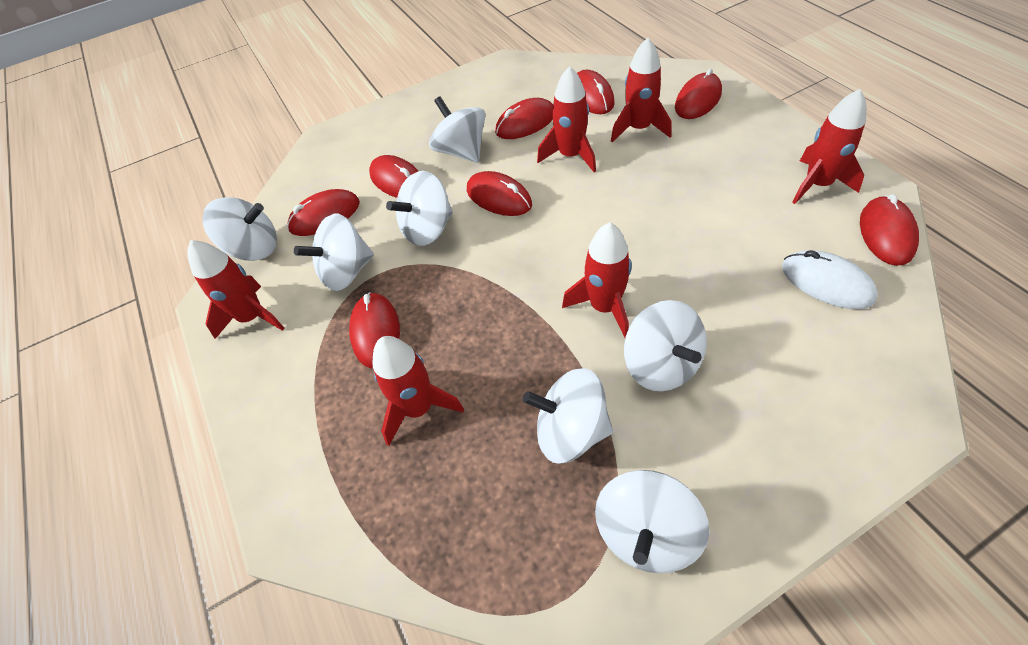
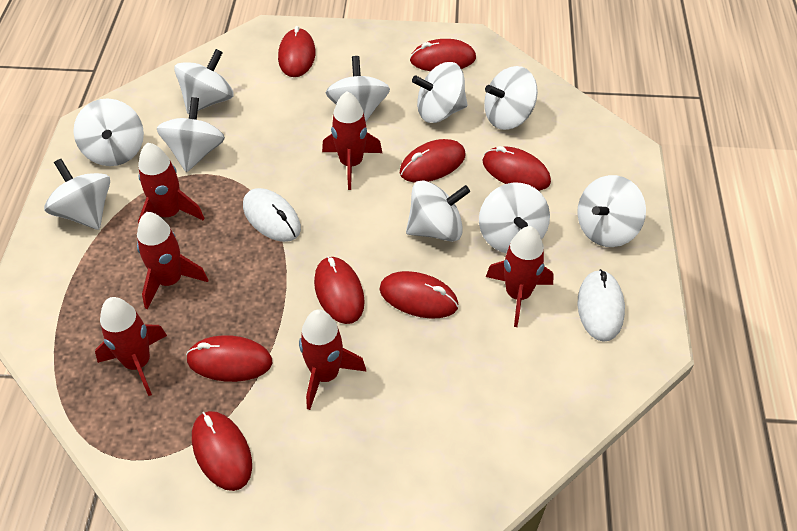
white mouse: [782,250,878,309] = 1 -> [243,188,301,242] [578,269,625,342] = 2
white spinning top: [203,197,277,261] [294,214,374,291] [386,171,453,246] [429,96,485,163] [523,368,613,464] [595,470,709,573] [624,300,706,391] = 7 -> [44,159,110,230] [73,99,144,166] [157,97,225,172] [174,49,234,114] [326,56,390,122] [406,180,470,242] [412,62,468,123] [479,183,550,253] [484,66,538,130] [577,175,646,247] = 10

